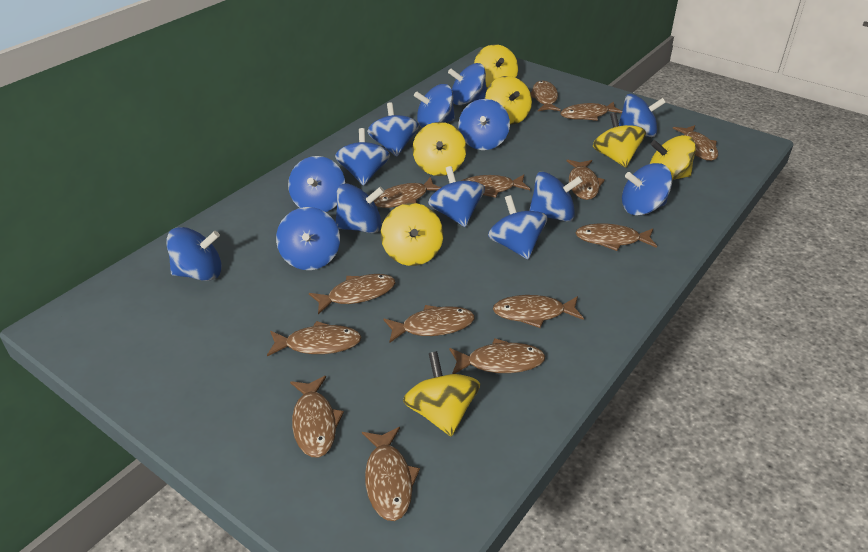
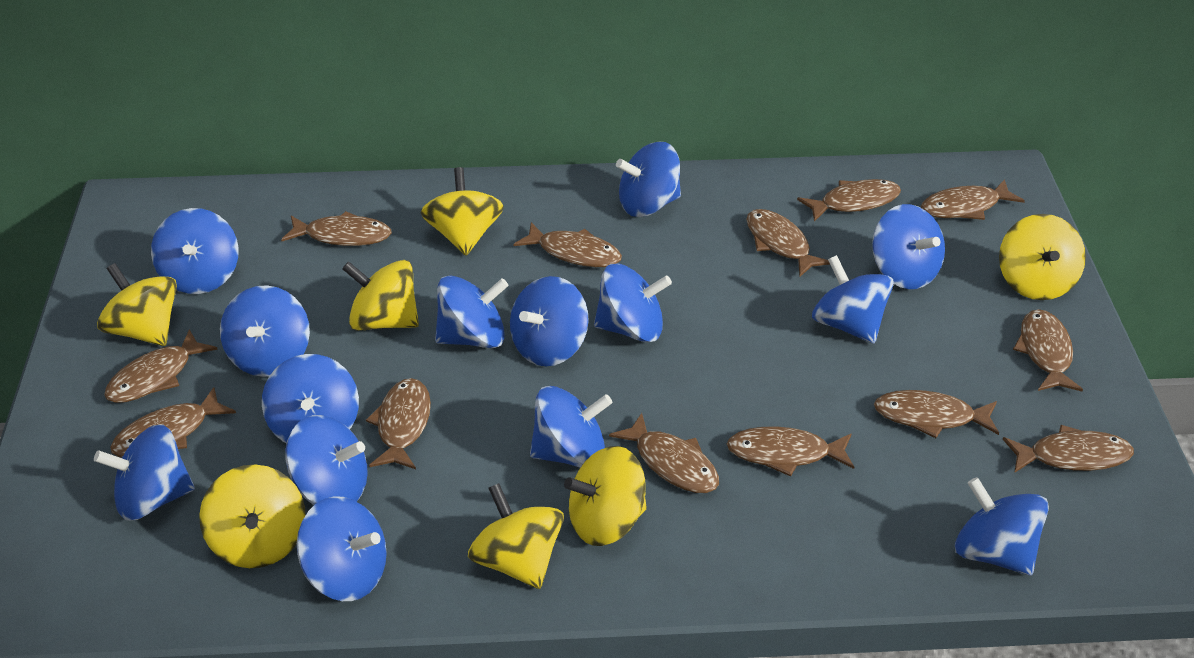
brown fish: [267,321,362,357] [290,376,344,458] [309,274,395,315] [362,427,420,521] [373,177,442,208] [384,305,475,343] [449,338,545,374] [461,175,530,198] [493,295,584,328] [530,81,561,111] [560,101,622,121] [567,160,605,200] [575,224,657,251] [673,125,718,161] = 14 -> [104,329,218,403] [110,387,236,457] [281,211,392,246] [366,378,431,469] [513,222,622,267] [609,413,719,493] [727,426,854,476] [746,209,830,277] [797,179,901,222] [874,390,999,438] [921,179,1025,220] [1003,425,1134,473] [1013,309,1083,392] = 13

